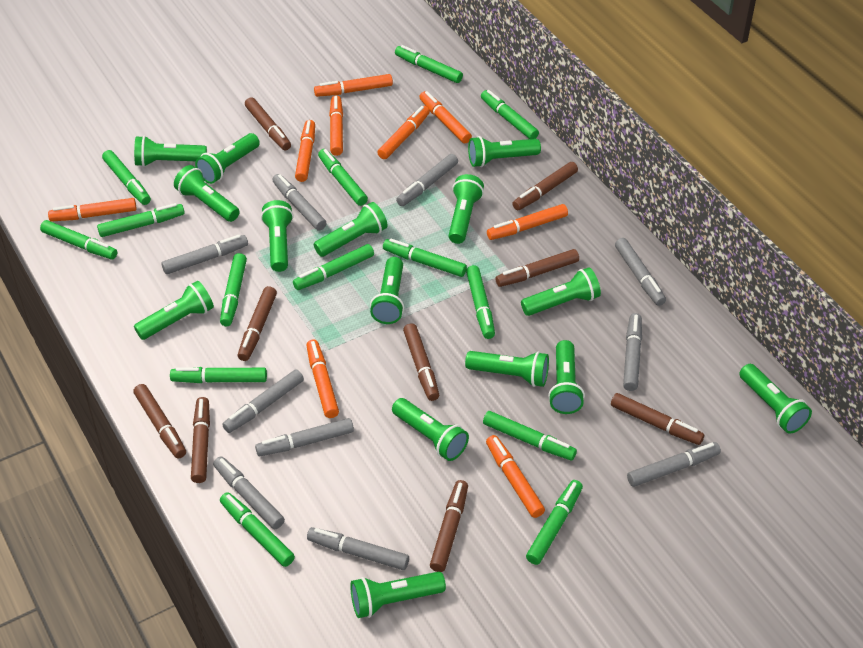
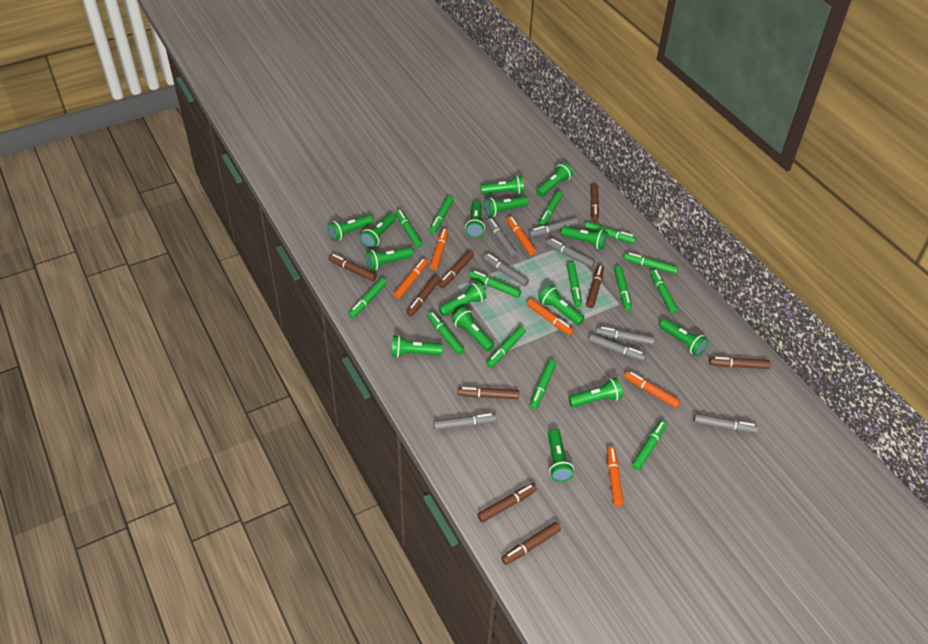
grey marker: [162,235,248,274] [213,456,285,529] [222,369,304,433] [255,418,354,456] [273,174,326,231] [307,527,409,570] [396,154,458,206] [615,238,666,306] [623,313,642,391] [627,442,721,487] = 10 -> [433,413,496,430] [483,254,529,286] [487,218,517,257] [529,217,578,238] [546,238,595,268] [589,334,646,361] [596,327,655,345] [694,414,758,433] = 8
orange marker: [48,198,137,222] [295,120,315,182] [306,339,339,418] [314,74,393,97] [329,95,343,156] [377,106,430,159] [419,91,472,143] [486,435,545,518] [487,204,568,240] = 9 -> [394,259,428,298] [430,228,448,270] [507,216,536,255] [527,298,574,335] [607,447,624,507] [624,371,681,408] = 6

